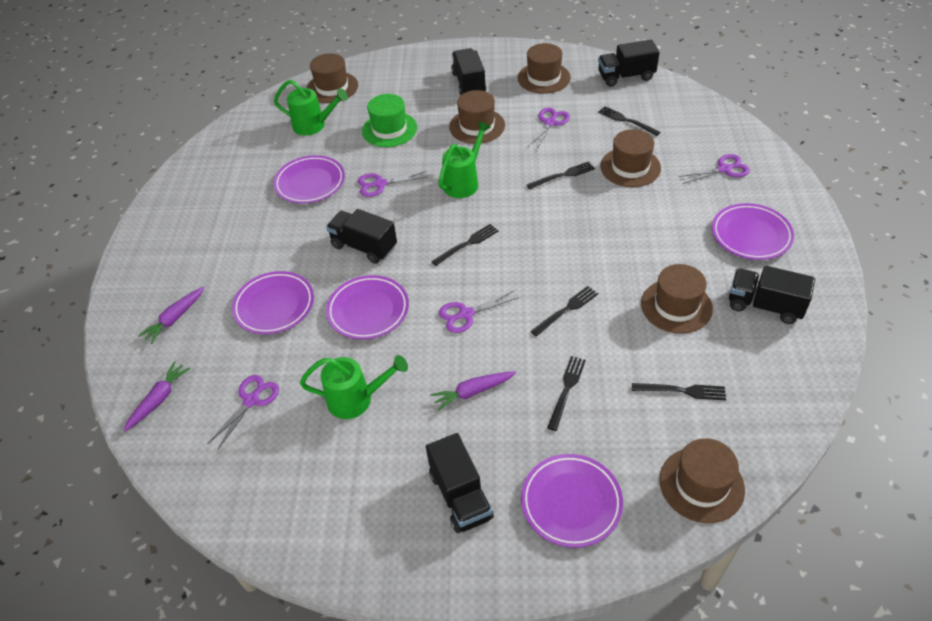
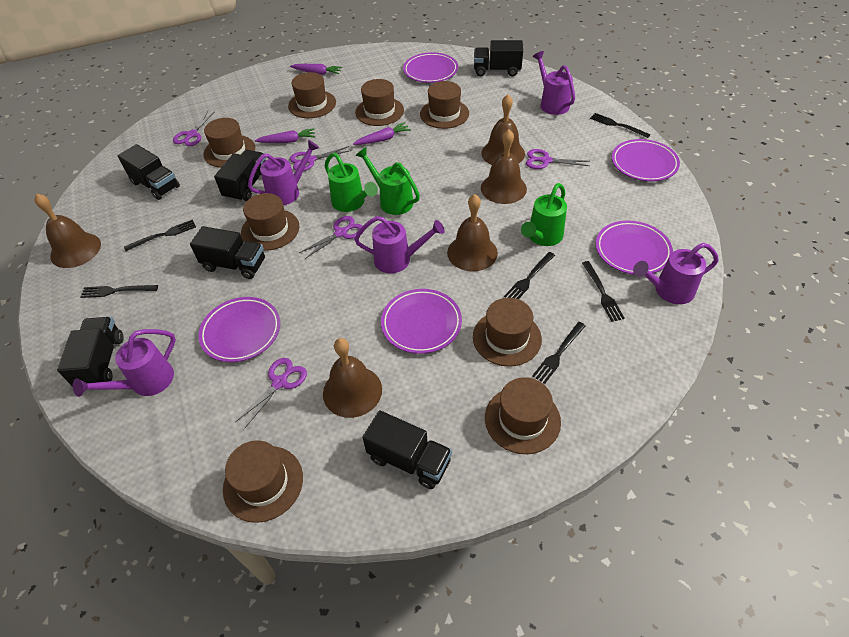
black truck: [326,209,397,264] [426,433,494,533] [451,48,486,95] [598,40,660,87] [729,266,815,324] = 5 -> [57,317,123,387] [118,144,180,200] [190,226,265,279] [214,150,266,202] [362,410,452,489] [474,40,523,76] = 6
brown bell: none = 0 -> [34,193,101,268] [323,338,382,418] [447,194,498,271] [481,94,525,165] [481,129,527,204] = 5
brown hat: [306,53,358,103] [449,90,505,144] [518,43,571,94] [600,129,661,187] [641,264,713,334] [659,438,745,523] = 6 -> [203,118,255,168] [223,440,303,523] [241,193,299,251] [288,72,336,118] [355,79,404,126] [420,81,469,129] [473,298,542,367] [485,377,561,454] = 8
green hat: [362,94,417,147] = 1 -> none = 0
purple watering can: none = 0 -> [73,329,176,397] [248,140,319,205] [354,216,445,273] [533,51,575,115] [633,243,719,304] = 5

